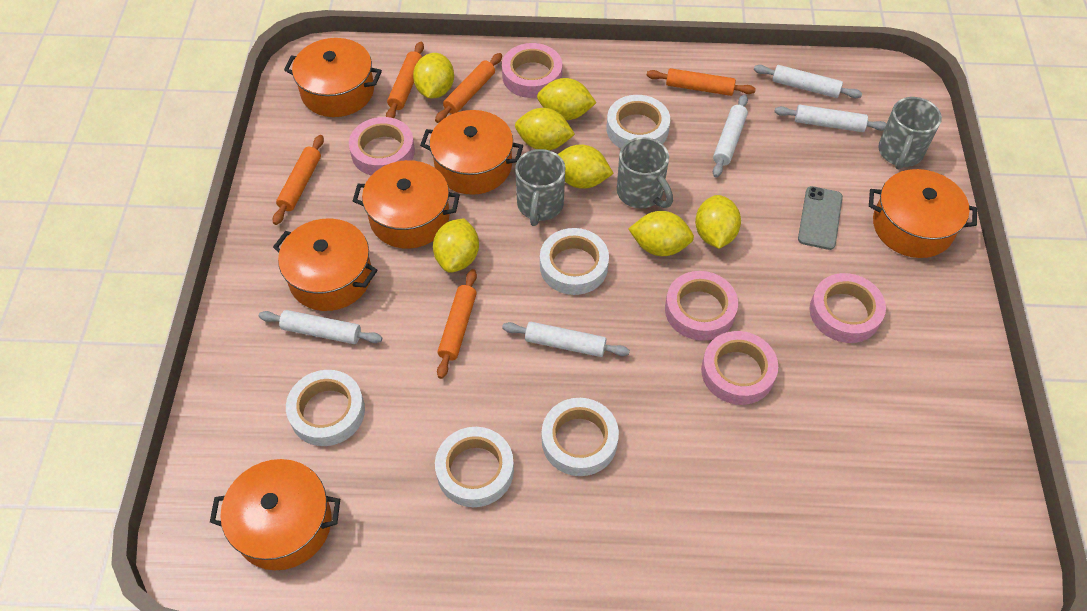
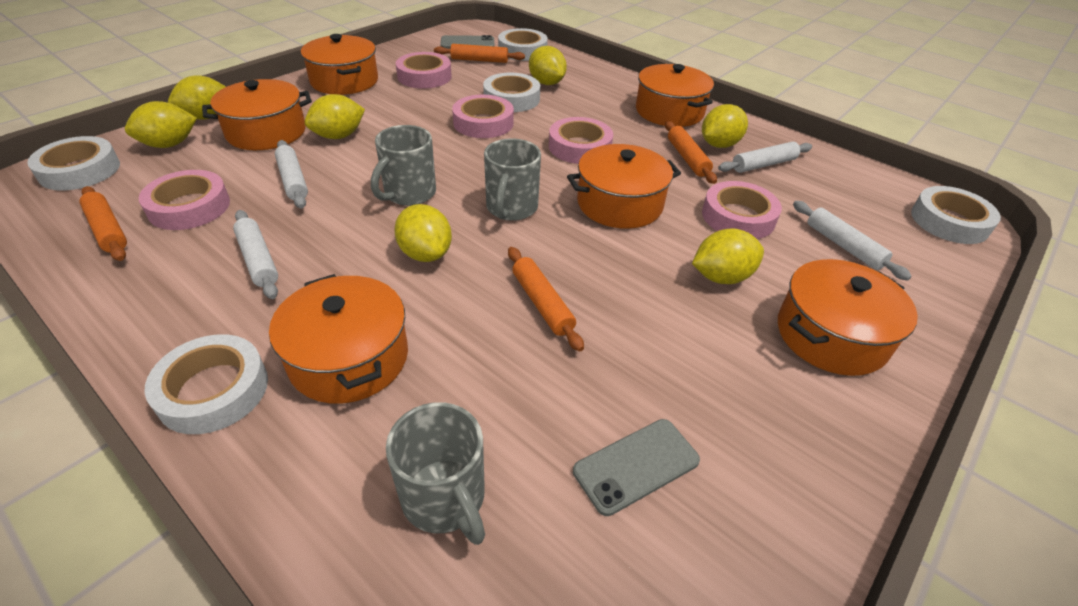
grey phone: [798,186,843,250] = 1 -> [440,35,495,49] [573,419,700,516] = 2
orange rolling pin: [273,135,324,225] [386,42,424,118] [435,53,502,123] [437,269,477,379] [646,68,756,96] = 5 -> [79,186,127,261] [434,44,525,63] [508,247,584,352] [665,121,717,184] = 4
white rolling pin: [259,310,382,344] [502,322,630,357] [713,94,748,177] [754,65,862,98] [775,105,887,132] = 5 -> [233,210,278,299] [275,140,308,209] [718,141,812,173] [793,201,912,280] = 4

